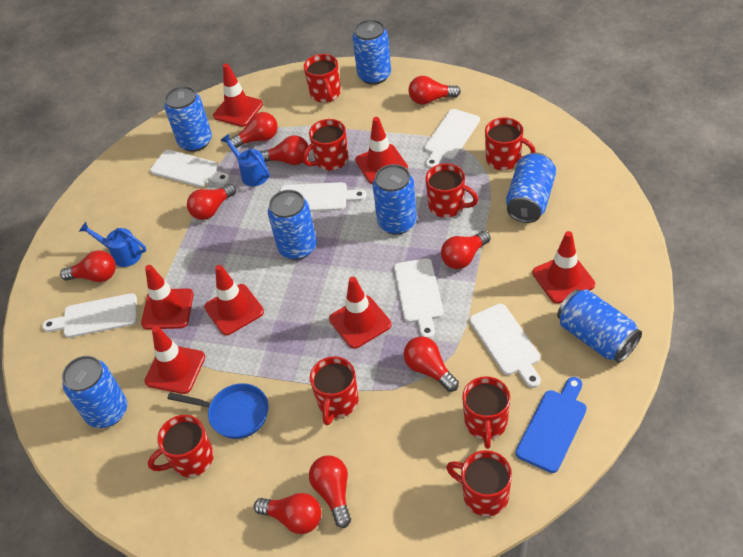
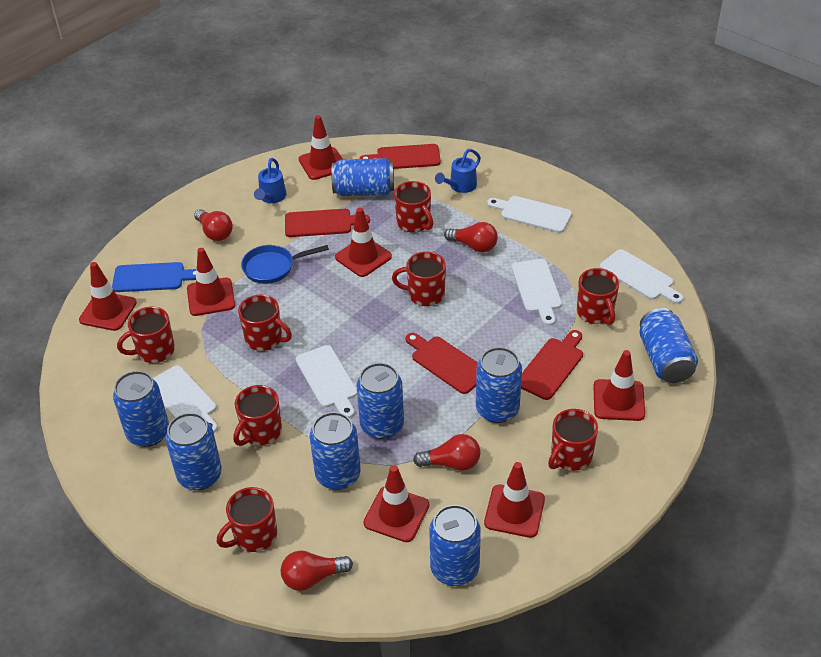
blue can: [62,356,127,428] [164,86,212,152] [268,190,317,260] [352,19,391,85] [372,164,417,235] [506,153,556,223] [557,289,642,363] = 7 -> [113,371,169,447] [165,413,222,490] [309,412,361,490] [331,158,394,196] [356,363,404,439] [429,505,481,586] [476,347,522,423] [639,308,698,383] = 8
red cutting board: none = 0 -> [285,209,370,237] [359,144,441,169] [405,333,478,394] [521,330,583,400] = 4
red light bulb: [60,250,116,282] [187,184,236,220] [229,112,278,148] [254,493,321,534] [260,135,309,165] [309,456,351,528] [404,336,459,392] [408,76,461,105] [441,231,491,269] = 9 -> [194,209,233,241] [281,550,353,591] [413,434,481,471] [444,222,498,252] = 4
white cutting board: [42,293,137,338] [150,150,230,187] [280,182,367,212] [394,258,443,339] [424,109,480,169] [469,304,541,388] = 6 -> [152,365,218,433] [296,345,357,418] [487,196,572,233] [511,259,562,326] [600,249,683,304] = 5

